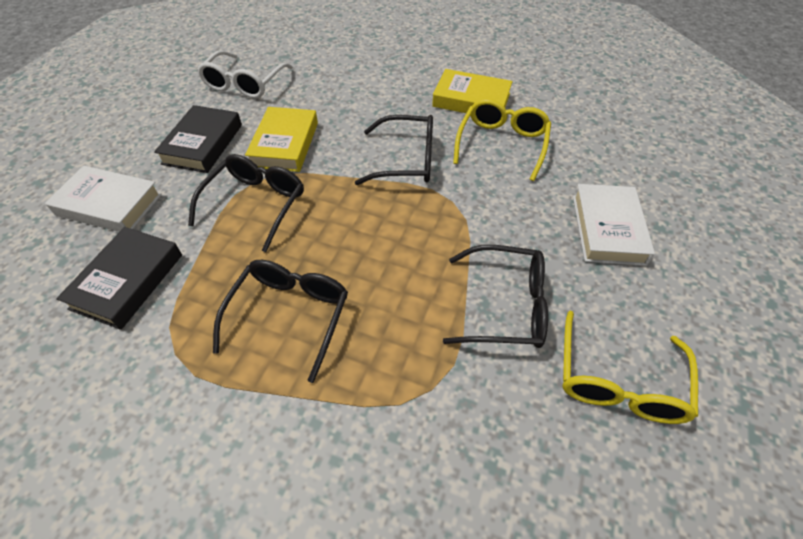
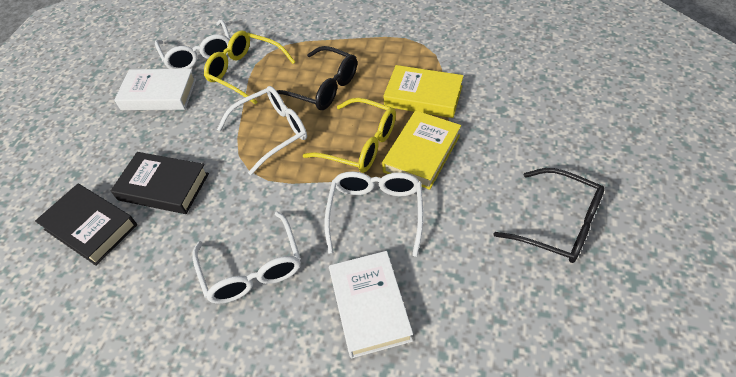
black glasses: [188,154,304,252] [213,260,348,383] [355,115,433,185] [443,245,548,348] = 4 -> [277,46,357,110] [494,168,605,263] = 2
white glasses: [197,50,293,98] = 1 -> [155,19,231,69] [192,211,301,304] [217,86,307,175] [324,171,423,257] = 4

